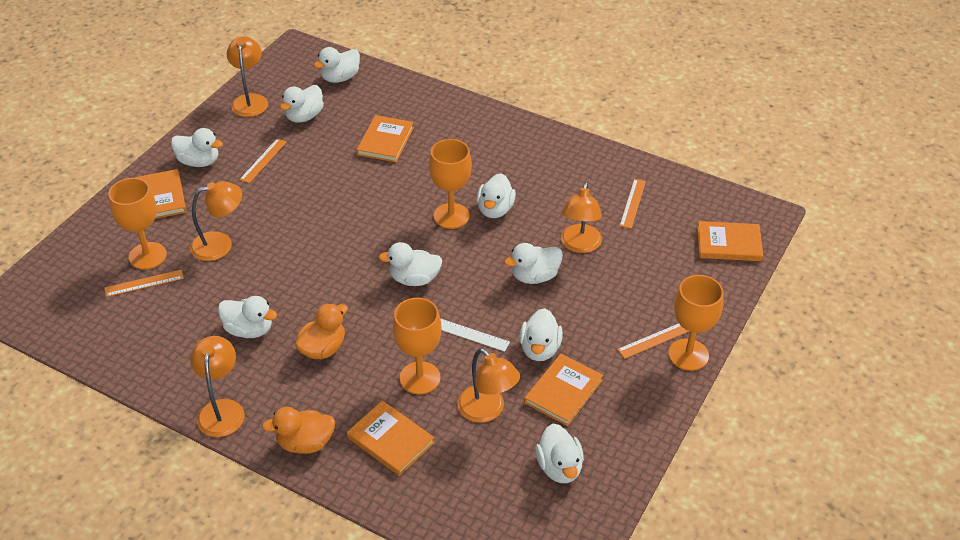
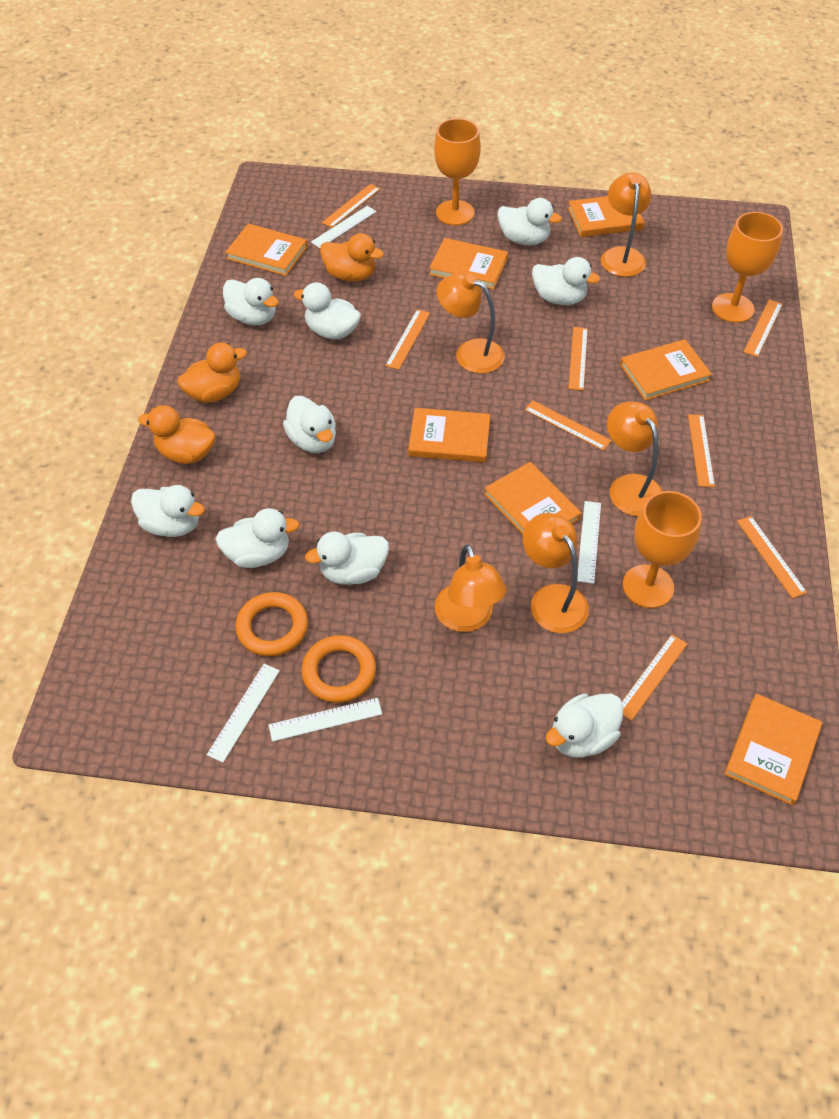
orange book: [135,169,186,219] [347,401,435,476] [357,115,414,162] [524,354,603,426] [697,221,763,261] = 5 -> [225,224,308,276] [408,408,490,463] [429,238,508,290] [484,462,581,535] [568,196,645,237] [620,339,712,400] [724,694,822,805] = 7
orange duck: [262,407,335,454] [295,303,348,359] = 2 -> [138,405,216,464] [177,343,247,403] [320,233,384,281] = 3
orange goblet: [108,178,167,270] [393,298,442,394] [429,139,472,229] [668,275,724,371] = 4 -> [434,118,481,226] [623,491,702,608] [712,212,783,323] = 3
orange ring: none = 0 -> [235,592,308,656] [302,635,376,703] = 2
orange ruler: [104,269,184,297] [239,138,287,183] [617,323,689,359] [620,179,646,229] = 4 -> [322,184,380,228] [385,309,430,370] [524,400,611,450] [568,327,588,390] [622,634,687,721] [688,414,715,487] [737,516,807,598] [744,299,783,357] = 8
white ruler: [440,318,510,352] = 1 -> [207,664,280,762] [269,698,382,742] [311,206,377,248] [577,501,601,584] = 4

